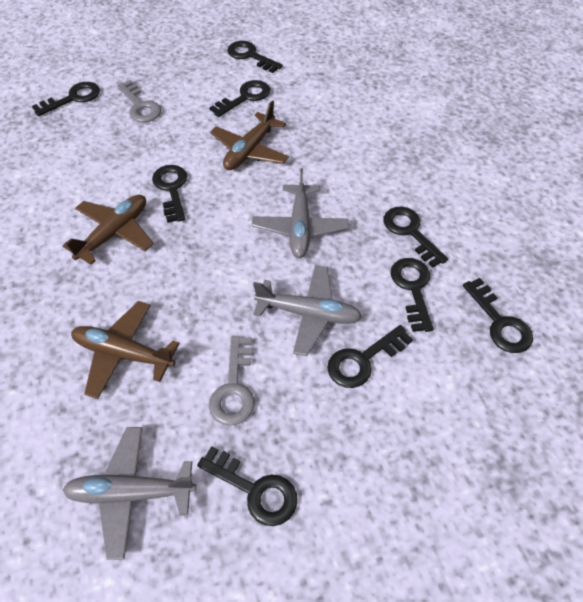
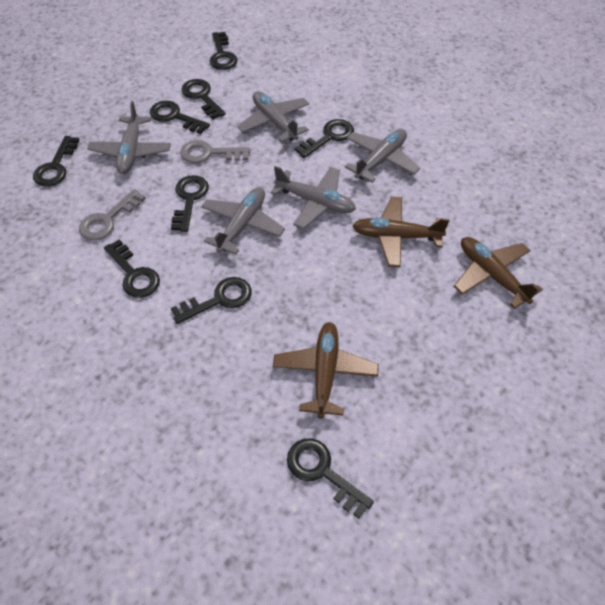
grey plane: [63,427,196,560] [252,168,349,258] [253,265,362,356] = 3 -> [87,101,171,174] [201,187,285,254] [237,91,309,142] [270,166,356,229] [345,129,420,182] = 5

